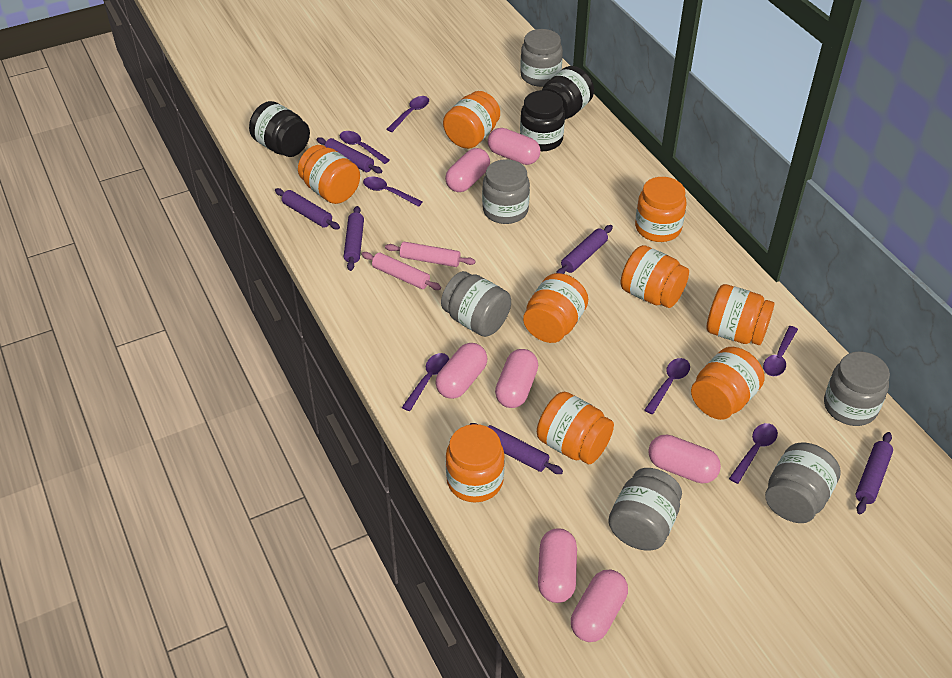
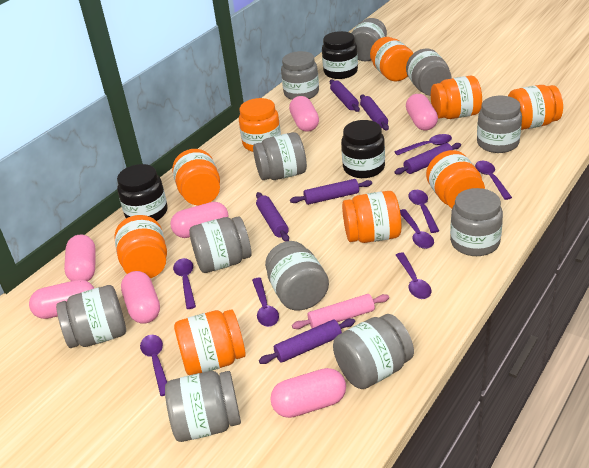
grey jar: [441,271,511,337] [482,159,530,224] [520,29,563,87] [608,468,682,551] [765,443,841,523] [824,351,890,426] = 6 -> [56,285,126,348] [165,371,241,442] [189,216,252,273] [253,132,307,180] [265,241,329,311] [281,51,319,100] [333,314,414,389] [352,18,387,61] [406,48,451,96] [450,188,503,256] [477,96,522,153] = 11
pink rolling pin: [361,252,441,290] [385,242,476,267] = 2 -> [292,294,389,329] = 1
purple spoon: [340,131,390,164] [363,177,422,207] [386,96,429,132] [402,353,449,411] [644,358,690,414] [729,423,778,484] [763,326,798,376] = 7 -> [140,335,167,396] [173,258,196,309] [252,278,279,327] [394,134,452,155] [396,253,431,299] [400,209,434,249] [408,190,439,233] [475,161,512,200] = 8

